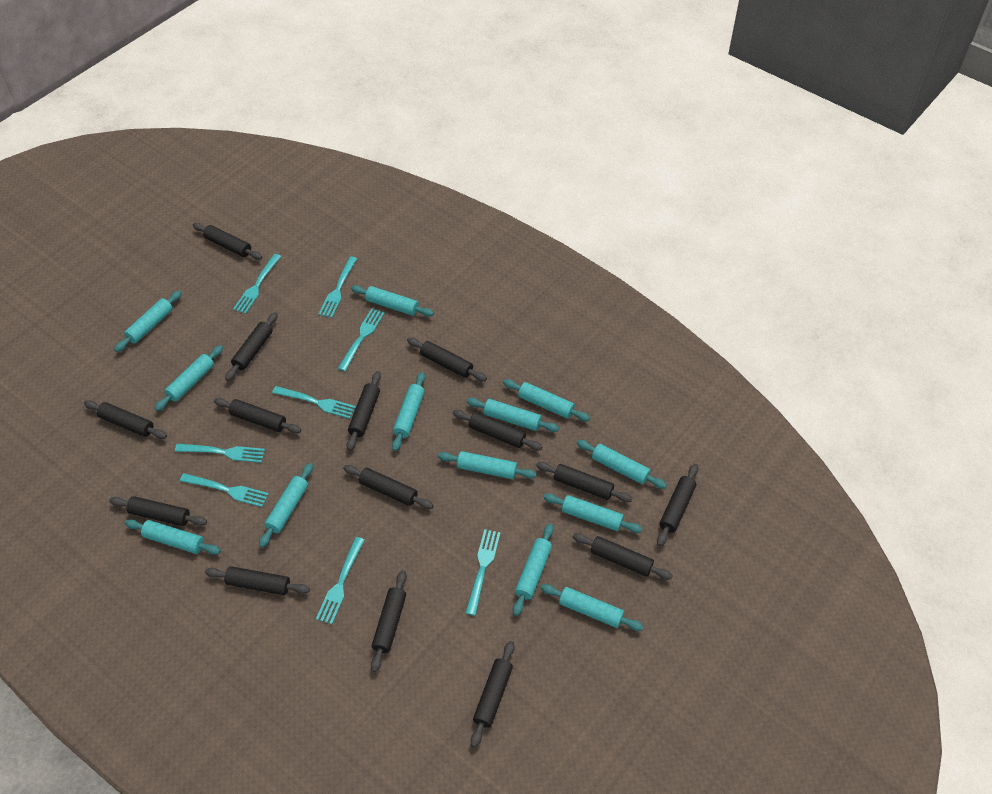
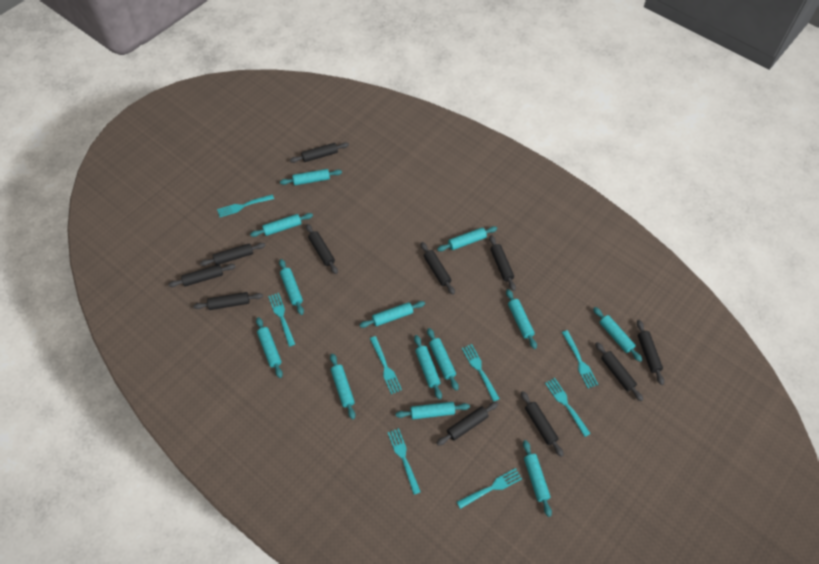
black rolling pin: [84,400,167,439] [110,496,207,526] [193,223,262,260] [205,566,310,595] [214,398,301,434] [225,312,278,381] [343,465,434,509] [346,371,381,451] [371,570,407,672] [407,338,487,381] [453,410,543,451] [471,641,515,747] [536,462,632,502] [573,533,673,580] [657,464,698,546] = 15 -> [168,264,236,287] [193,292,263,310] [200,243,266,266] [290,142,349,163] [306,224,338,274] [421,242,455,295] [437,402,498,446] [489,235,516,291] [521,391,563,457] [595,342,643,401] [637,320,664,385] = 11

